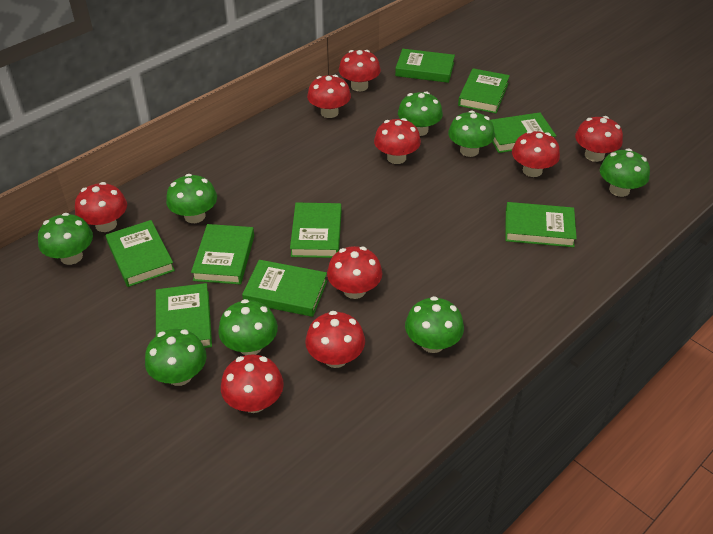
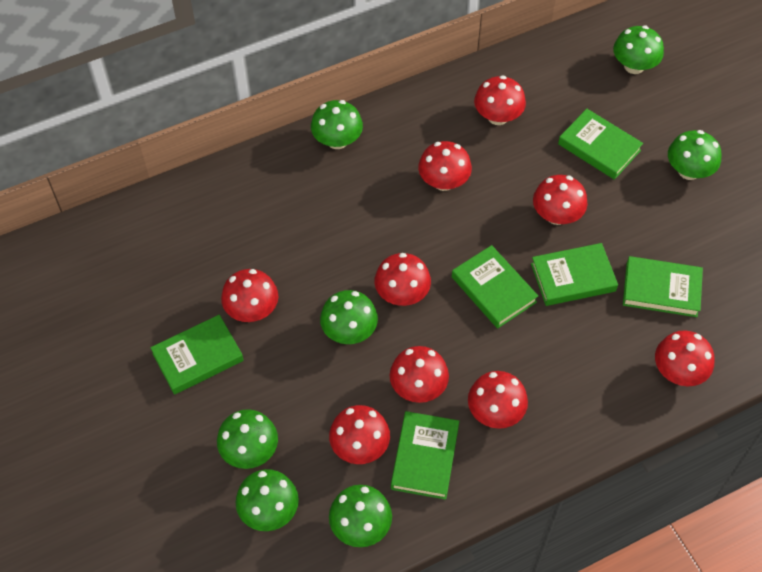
green book: [106,220,175,287] [156,283,212,348] [191,224,254,285] [242,260,327,317] [290,203,341,258] [395,49,455,83] [458,68,510,113] [491,112,556,153] [505,202,577,247] = 9 -> [150,315,244,395] [391,411,459,500] [452,245,538,329] [531,243,618,306] [558,109,643,180] [623,256,703,317] = 6
green mushroom: [38,213,93,265] [145,329,206,386] [166,174,217,223] [218,299,278,355] [398,91,443,136] [405,296,464,353] [448,110,495,157] [600,149,650,197] = 8 -> [217,409,278,469] [236,469,299,531] [311,100,363,149] [320,290,378,344] [329,485,392,547] [613,25,664,74] [668,130,721,180] = 7

